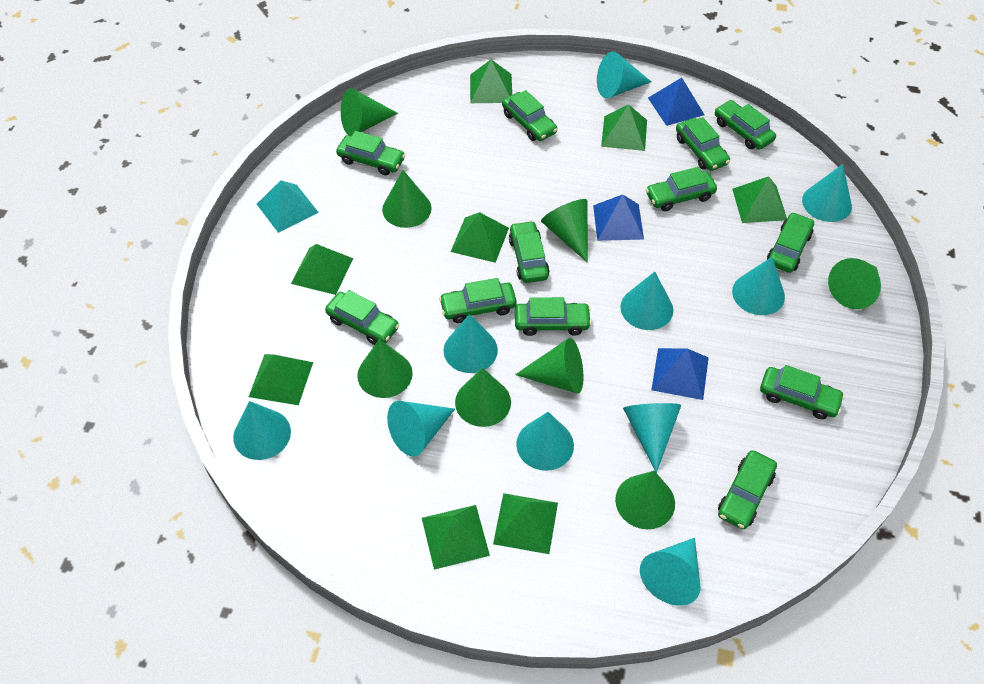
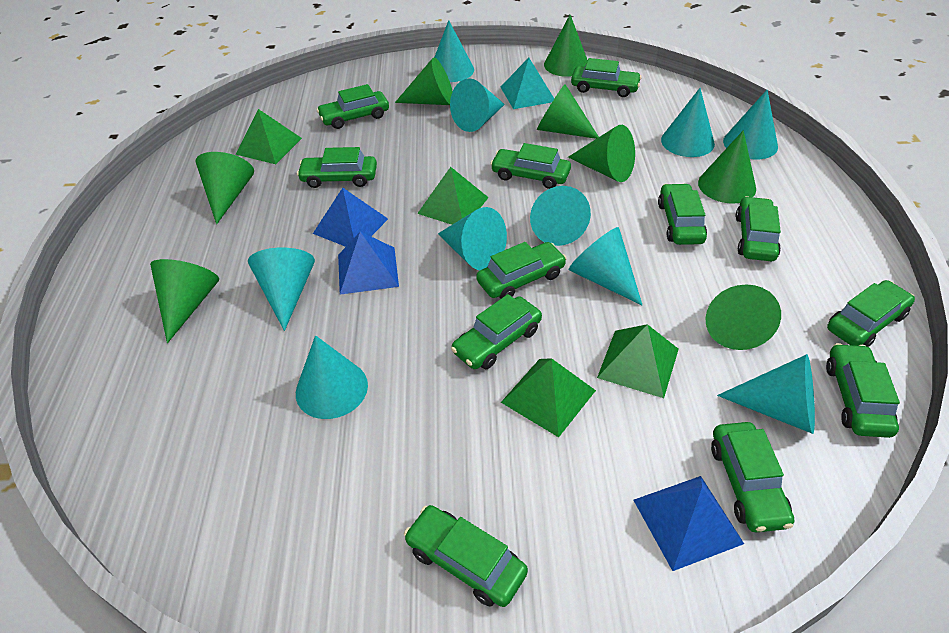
green pyramid: [249,354,313,405] [291,244,353,295] [422,505,490,570] [451,212,509,263] [470,60,512,103] [493,493,558,554] [601,105,647,151] [732,176,787,223] = 8 -> [235,109,302,164] [417,167,489,225] [501,358,596,437] [597,324,679,398] = 4

